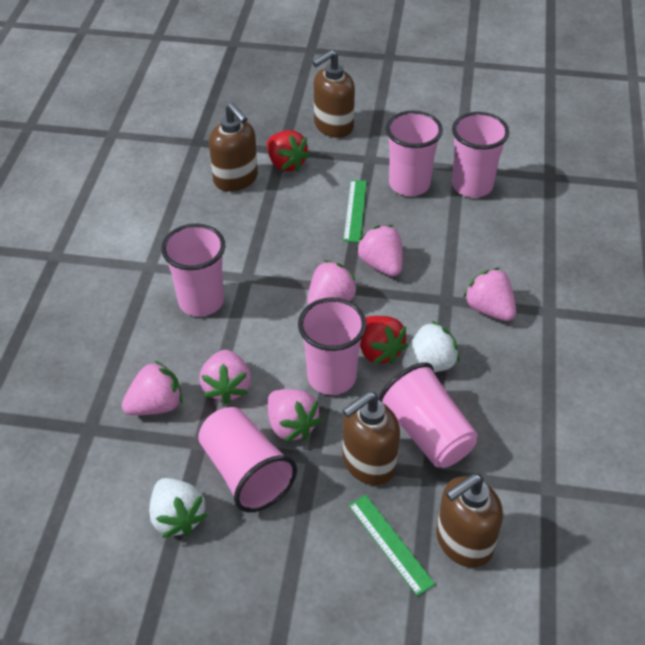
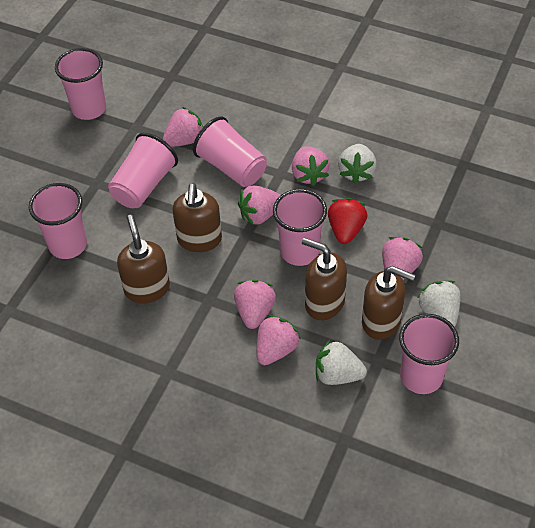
green ruler: [343,180,367,242] [348,495,435,596] = 2 -> none = 0
red strawberry: [267,130,310,172] [360,316,408,364] = 2 -> [328,198,368,244] = 1
white strawberry: [149,478,208,538] [402,320,460,372] = 2 -> [316,339,367,385] [338,144,376,184] [418,281,461,327] = 3

